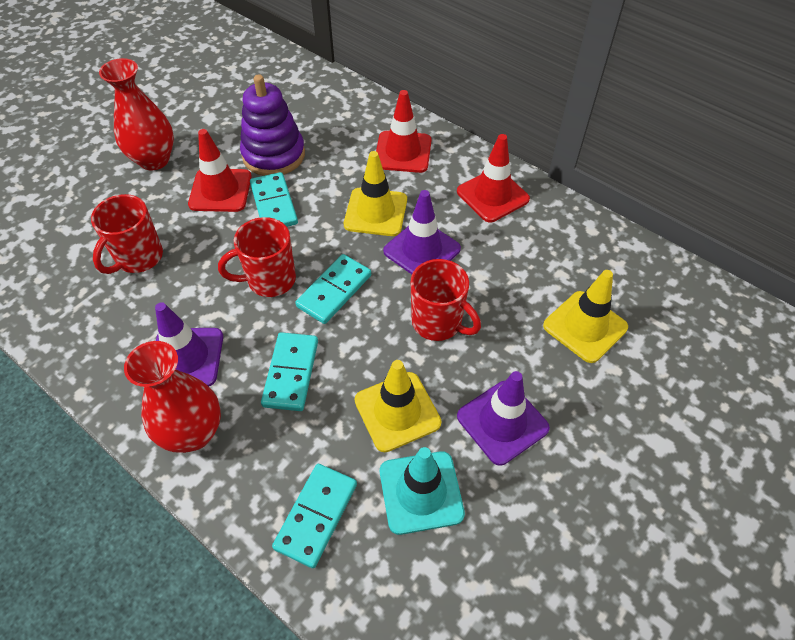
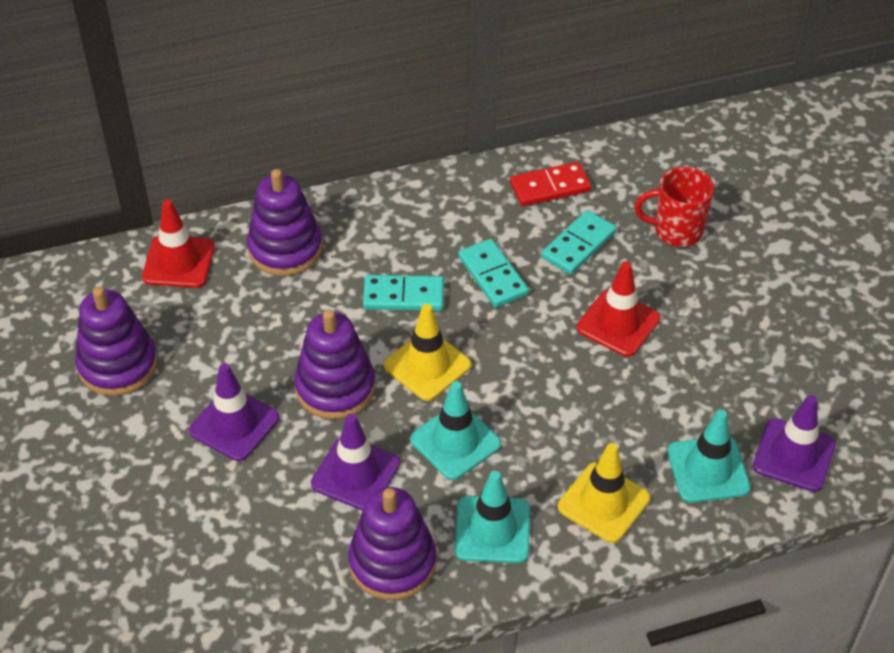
purple stacking toy: [240,74,305,176] = 1 -> [75,287,158,396] [247,169,323,276] [294,309,375,419] [348,487,436,600] = 4
red domino: none = 0 -> [510,162,592,206] = 1
red mug: [91,194,163,274] [218,217,296,297] [410,259,481,341] = 3 -> [634,167,714,247] = 1
red traffic cone: [188,129,252,212] [376,90,432,173] [457,134,530,222] = 3 -> [142,200,215,288] [577,261,660,357] = 2
red vase: [99,58,174,170] [124,341,221,453] = 2 -> none = 0
turquoise domino: [250,172,298,227] [261,332,318,411] [272,464,357,568] [295,254,371,324] = 4 -> [363,275,444,311] [458,239,529,307] [541,210,617,275] = 3
turquoise traffic cone: [380,447,465,535] = 1 -> [410,381,501,480] [455,471,530,563] [667,409,751,503] = 3
yellow traffic cone: [344,151,407,236] [355,360,441,452] [543,270,628,363] = 3 -> [384,304,471,401] [558,443,650,543] = 2

